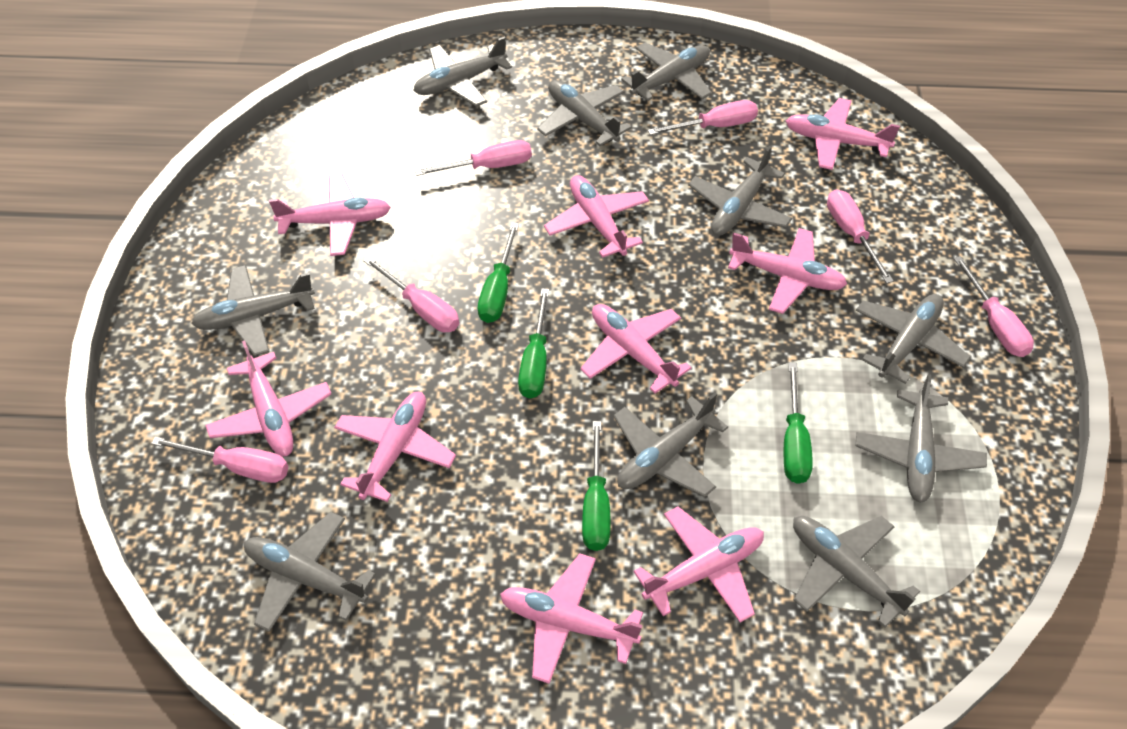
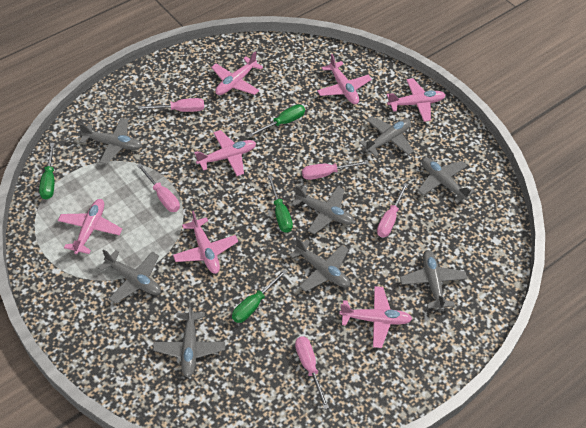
grey plane: [191,265,315,356] [244,512,376,632] [413,36,512,107] [537,80,632,146] [613,393,728,497] [621,43,712,101] [688,145,792,236] [793,516,920,628] [856,294,971,384] [856,374,987,503] = 10 -> [79,118,142,165] [98,249,161,304] [153,303,225,378] [289,237,350,292] [291,185,354,234] [359,116,414,157] [400,250,467,311] [418,157,475,204] = 8
pink plane: [205,340,331,457] [269,174,391,256] [334,392,456,502] [500,554,643,684] [544,175,649,258] [580,304,692,394] [634,507,764,623] [728,228,847,314] [786,98,900,170] = 9 -> [58,199,122,254] [173,211,238,274] [194,130,256,176] [211,51,263,95] [317,54,372,104] [339,286,412,348] [387,78,445,122] = 7
pink screwdriver: [151,437,288,483] [363,256,459,332] [415,140,532,176] [648,100,758,135] [827,189,894,283] [954,256,1034,357] = 6 -> [137,164,180,212] [138,98,204,112] [295,336,329,409] [302,160,369,180] [377,183,408,237] = 5

